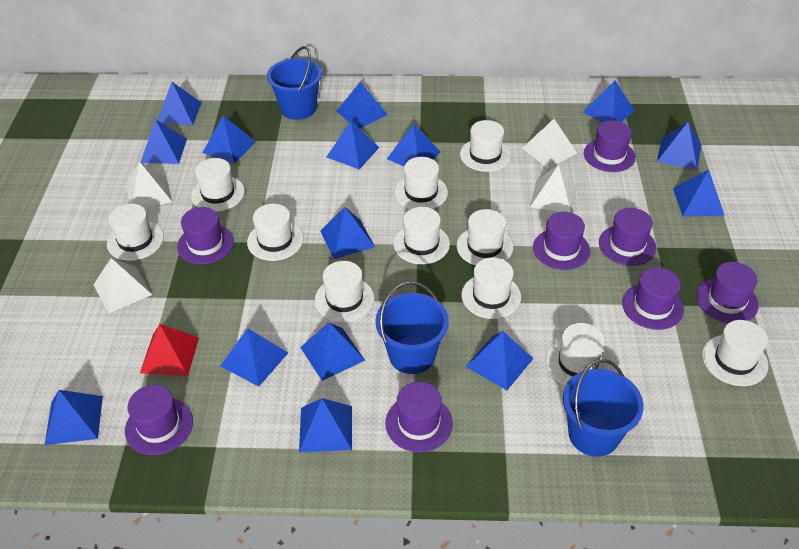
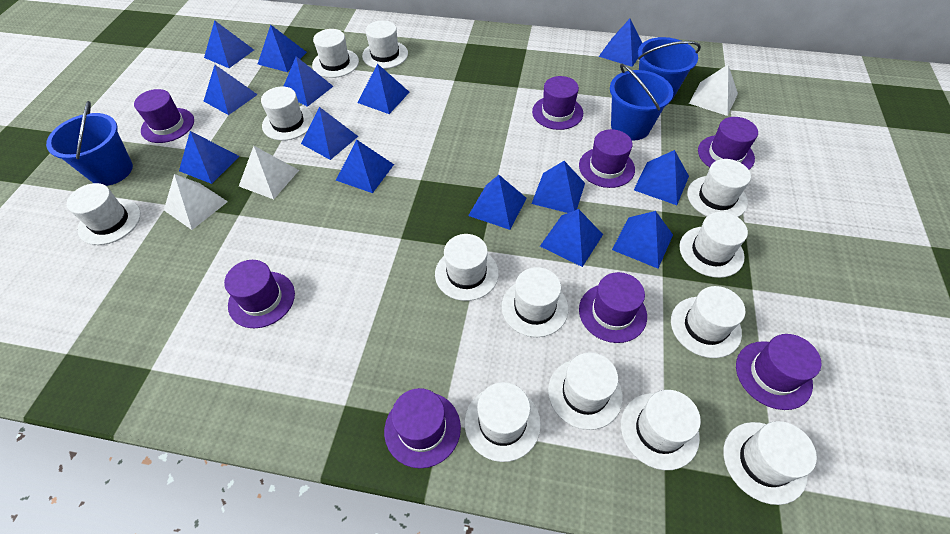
blue pyramid: [45,390,103,445] [141,119,187,164] [158,82,201,125] [202,116,256,164] [220,328,288,387] [299,398,352,452] [300,323,365,381] [320,207,375,259] [327,121,380,170] [336,82,388,128] [387,124,440,166] [466,331,533,390] [583,80,635,122] [657,122,701,170] [673,169,725,216] = 15 -> [179,131,239,184] [204,20,254,68] [204,65,258,115] [258,25,307,72] [283,56,334,107] [301,107,358,160] [336,140,394,193] [358,64,410,114] [468,175,526,230] [531,161,585,213] [540,209,603,267] [599,19,642,67] [612,211,673,268] [634,150,689,205] = 14
red pyramid: [140,324,199,376] = 1 -> none = 0
white hat: [107,204,164,261] [191,158,245,212] [247,204,303,261] [315,261,374,322] [394,207,450,264] [395,157,448,209] [457,209,513,266] [460,120,511,172] [462,258,521,319] [546,323,610,386] [702,320,768,386] = 11 -> [67,183,141,245] [261,86,314,141] [312,29,359,78] [362,20,408,69] [435,234,499,301] [464,382,541,462] [501,267,568,337] [548,352,623,430] [621,390,701,470] [671,286,745,358] [679,212,748,278] [687,159,751,217] [723,421,817,505] = 13
white pyramid: [94,258,152,313] [126,161,172,208] [522,119,577,168] [530,165,577,213] = 4 -> [164,174,228,230] [239,146,299,199] [689,65,738,116] = 3

